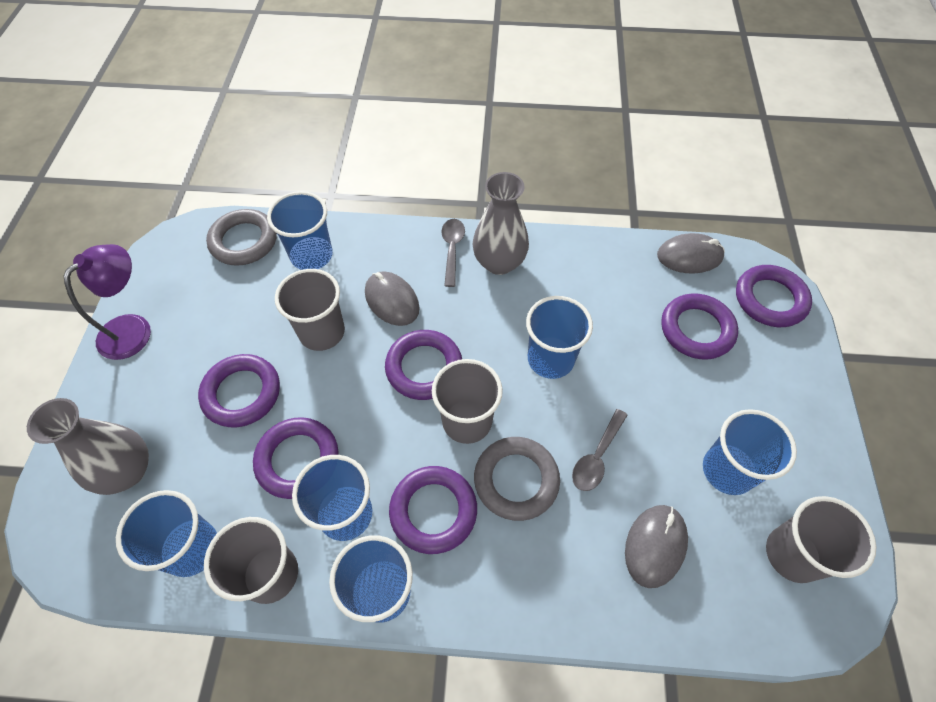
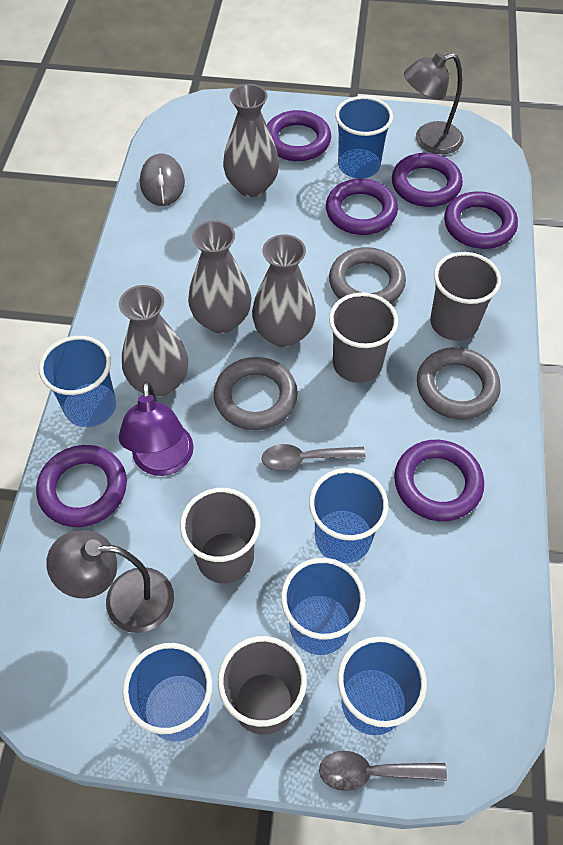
grey lamp: none = 0 -> [46,530,174,633] [404,52,463,154] = 2
grey mouse: [365,271,420,326] [625,505,688,588] [657,233,725,273] = 3 -> [140,153,185,206] = 1
grey ring: [206,209,277,266] [474,437,560,521] = 2 -> [214,357,298,430] [329,247,406,304] [417,347,501,419] = 3
grey vase: [27,398,149,495] [473,172,529,275] = 2 -> [119,285,188,397] [188,220,251,334] [223,84,279,197] [252,234,316,347] = 4

